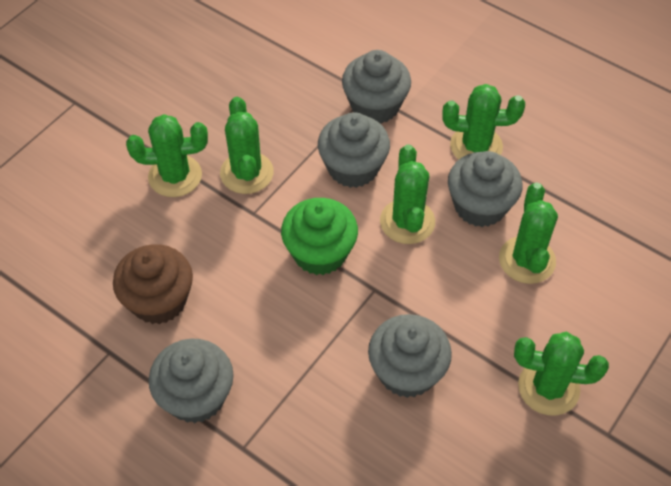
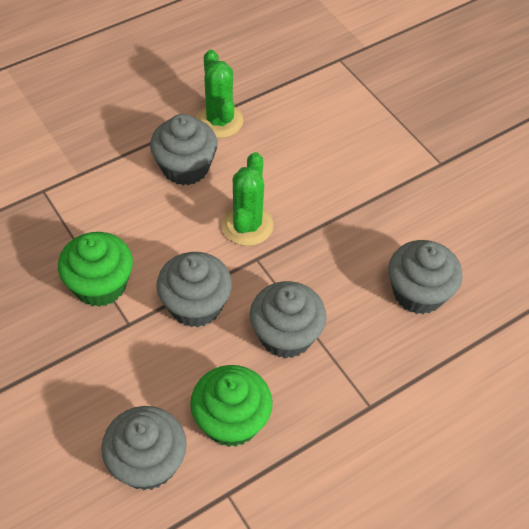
brown cupcake: [113,244,193,324] = 1 -> none = 0
green cactus: [126,114,208,197] [220,97,274,194] [380,144,435,244] [442,84,525,160] [499,183,558,284] [514,332,609,416] = 6 -> [196,50,243,138] [222,152,273,246] = 2
green cupcake: [281,198,358,275] = 1 -> [58,232,133,307] [190,365,273,447] = 2

